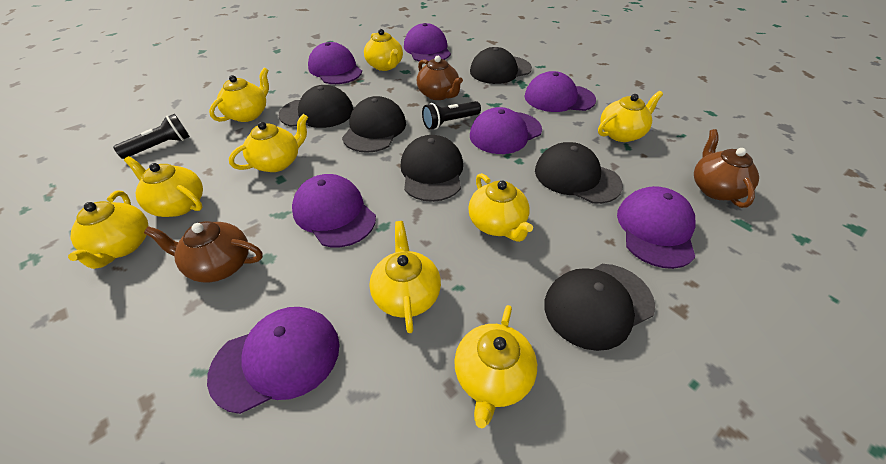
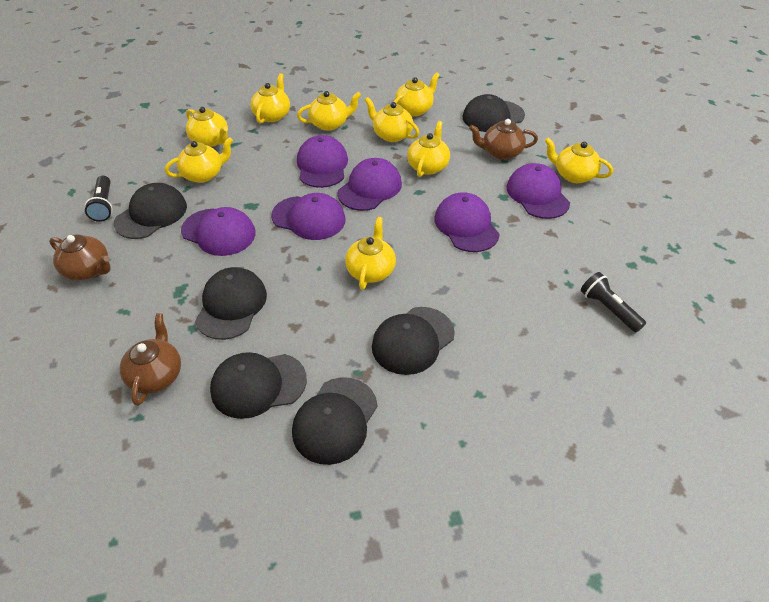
purple cap: [207,307,339,414] [292,174,376,247] [308,42,362,84] [404,23,451,62] [470,107,542,154] [524,71,596,112] [617,186,696,269] = 7 -> [181,207,256,256] [271,193,345,240] [297,135,348,188] [337,158,402,211] [435,192,500,252] [506,163,570,219] = 6

